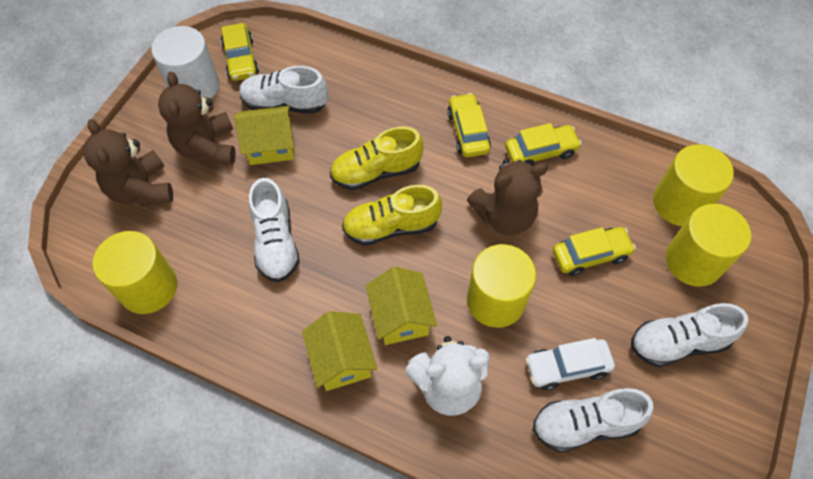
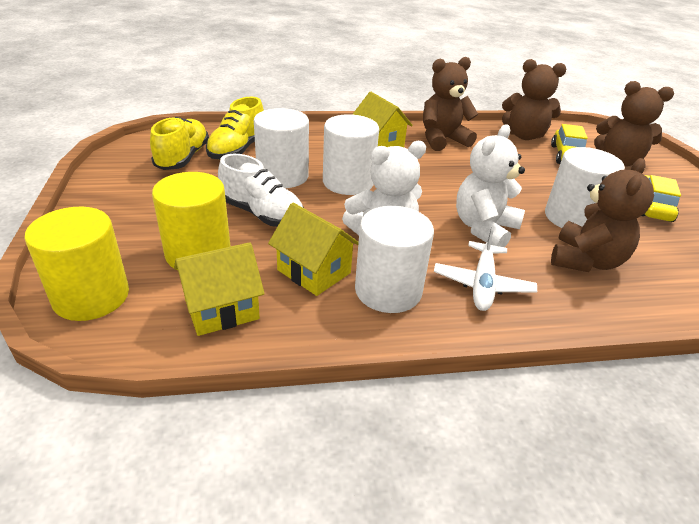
brown teddy bear: [83,119,173,206] [158,72,235,165] [467,159,548,235] = 3 -> [423,57,478,151] [502,59,566,140] [551,158,654,272] [594,81,674,166] = 4
white car: [525,338,615,390] = 1 -> none = 0
white cylinder: [151,26,219,99] = 1 -> [254,108,309,188] [323,114,379,195] [355,206,434,313] [545,147,625,228] = 4
white plane: none = 0 -> [434,226,537,311] = 1
white shoe: [239,66,328,114] [249,178,299,282] [533,388,654,453] [631,303,748,367] = 4 -> [218,154,304,227] = 1
white teddy bear: [406,336,489,416] = 1 -> [342,141,426,235] [456,124,525,247] = 2
yellow car: [221,23,259,81] [447,93,491,157] [505,123,582,166] [553,227,636,276] = 4 -> [551,124,588,164] [642,175,681,222] = 2
yellow cylinder: [92,231,177,314] [467,244,536,328] [653,144,734,226] [666,204,751,287] = 4 -> [24,207,129,321] [152,172,231,270] = 2

